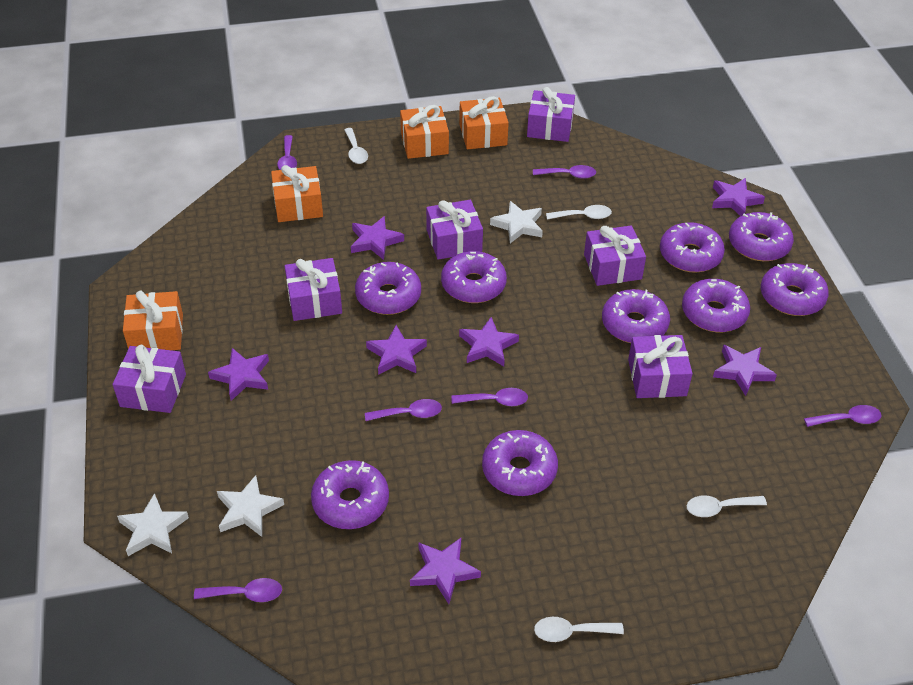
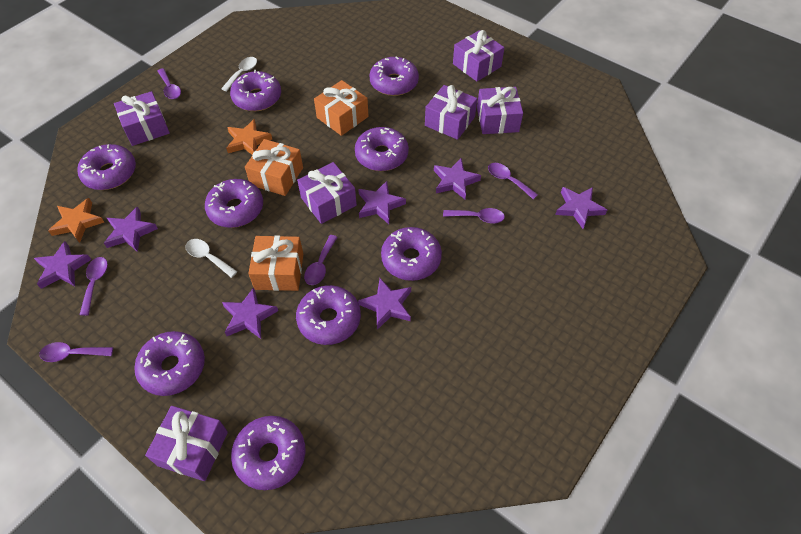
orange gift: [123,291,183,350] [271,165,323,222] [400,105,449,159] [459,96,509,149] = 4 -> [245,139,303,196] [248,235,303,291] [314,80,369,136] = 3
orange star: none = 0 -> [48,198,104,243] [226,119,272,155] = 2
white spoon: [344,128,368,164] [534,617,624,642] [546,205,612,220] [687,495,767,517] = 4 -> [185,239,237,278] [221,57,257,91] = 2
white star: [117,493,189,556] [217,475,284,537] [490,201,543,243] = 3 -> none = 0

